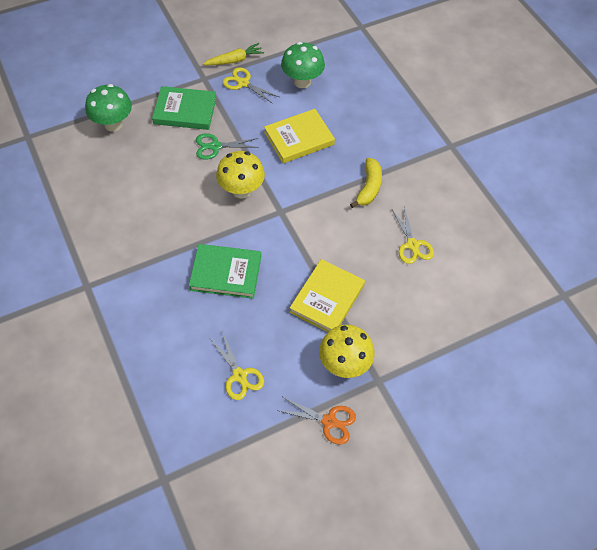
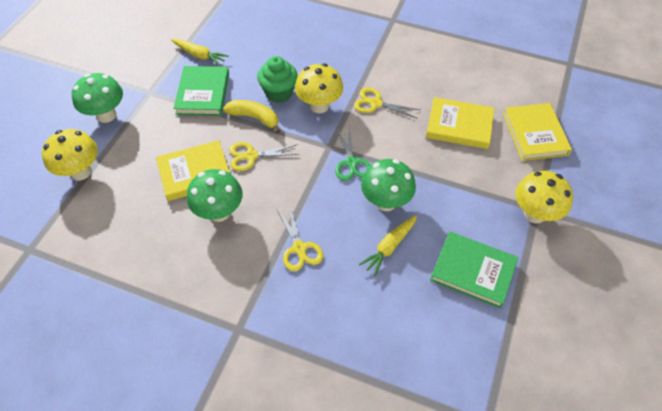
green cupcake: none = 0 -> [257,56,298,103] = 1
green mushroom: [85,84,132,132] [281,42,325,88] = 2 -> [72,73,123,123] [187,169,242,222] [361,159,416,211] = 3
orange scissors: [277,397,356,444] = 1 -> none = 0
yellow book: [264,109,335,163] [290,259,365,332] = 2 -> [156,140,230,201] [426,97,494,149] [503,103,572,161] = 3
yellow carrot: [203,43,264,65] = 1 -> [171,39,229,66] [359,215,417,276] = 2
yellow mushroom: [216,151,265,199] [319,325,375,378] = 2 -> [42,129,98,181] [295,64,343,113] [515,171,573,223] = 3

